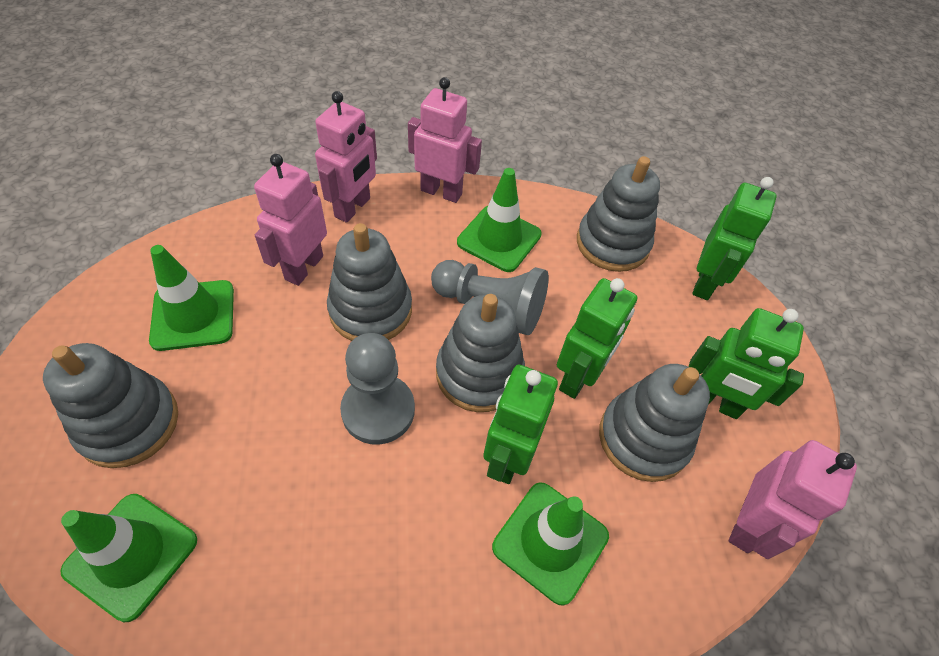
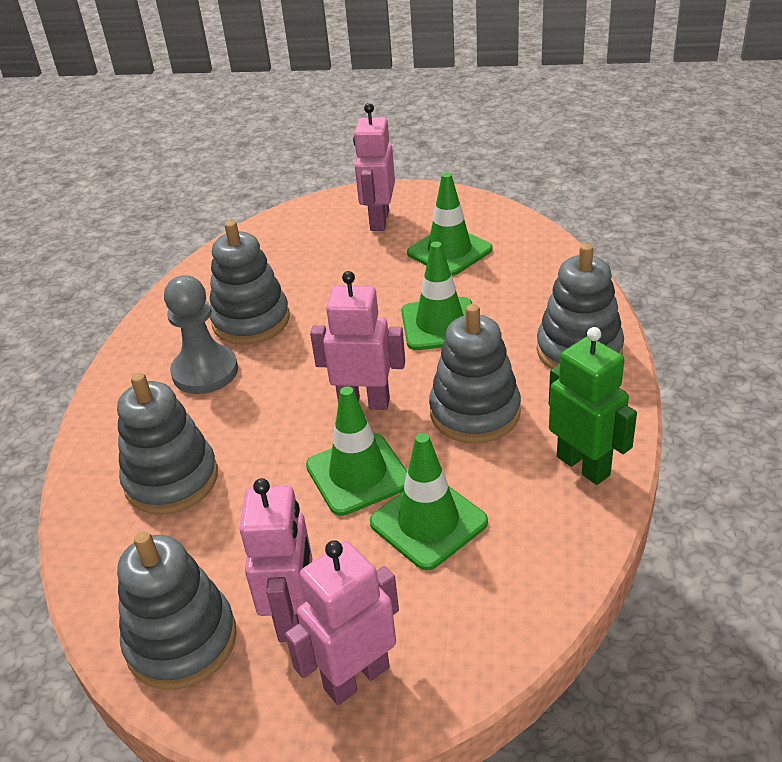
green robot: [483,364,558,484] [557,278,637,399] [688,308,804,419] [692,177,777,300] = 4 -> [549,327,637,485] = 1
grey pawn: [340,333,415,445] [431,260,549,335] = 2 -> [164,275,238,394] = 1

